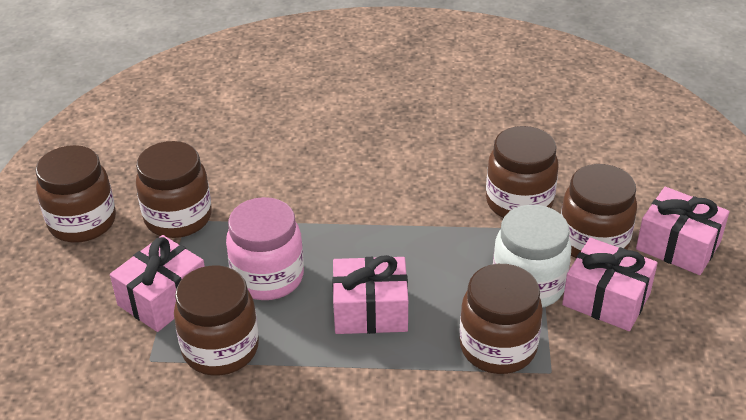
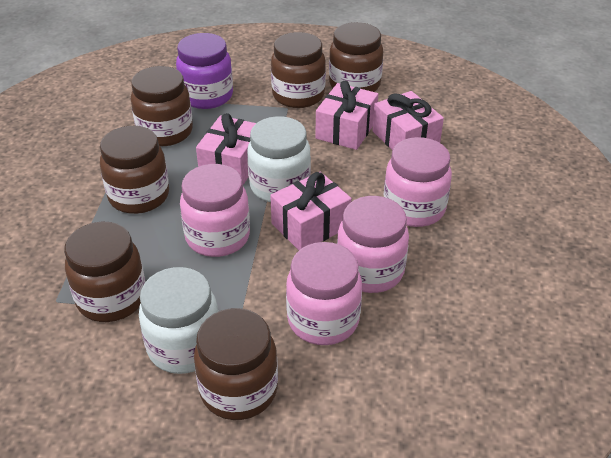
pink jar: [226,197,304,300] = 1 -> [180,164,250,257] [286,242,362,345] [337,196,409,293] [384,137,452,227] = 4
purple jar: none = 0 -> [176,33,233,109] = 1
white jar: [493,205,571,308] = 1 -> [139,267,218,374] [247,116,311,202] = 2

